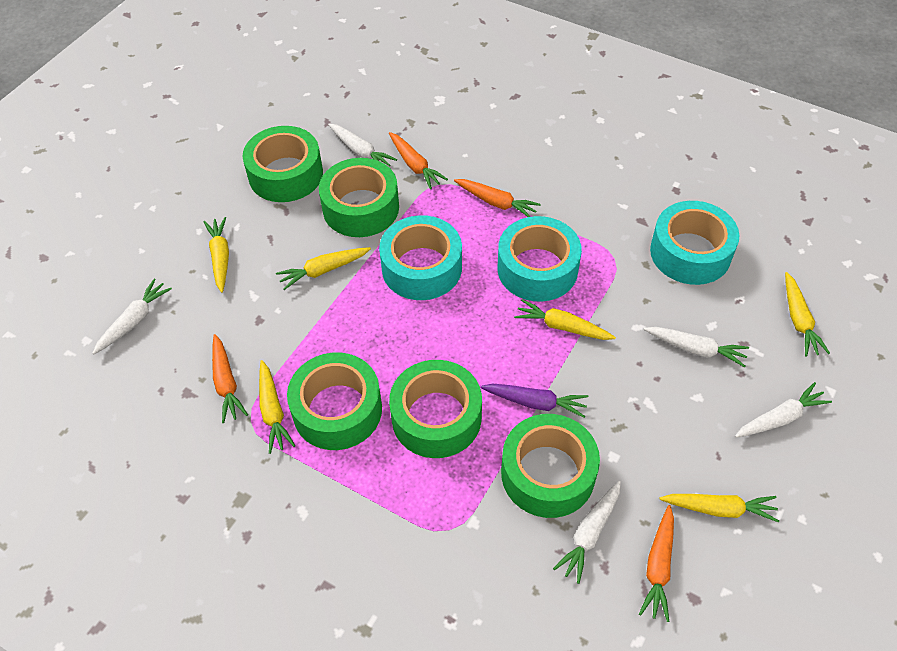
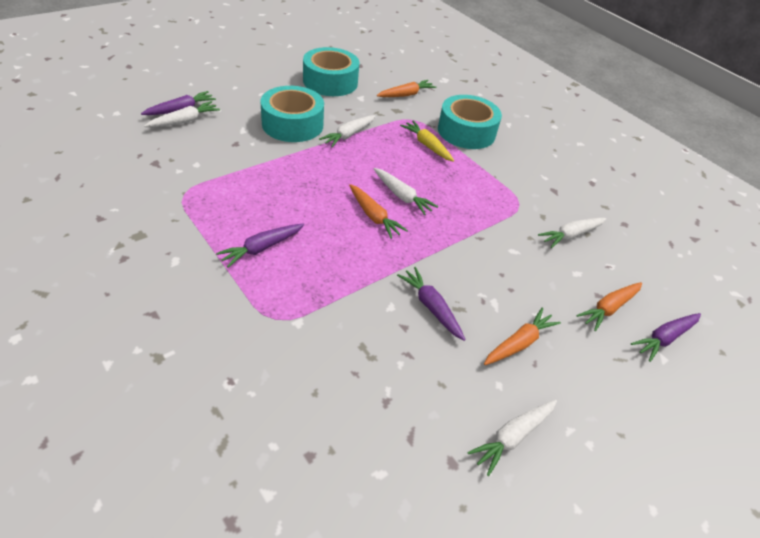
green tape: [243,126,323,202] [287,353,382,450] [319,158,399,237] [389,360,482,458] [501,414,600,518] = 5 -> none = 0
purple carrot: [480,384,588,418] = 1 -> [141,91,216,115] [216,224,304,268] [397,267,466,341] [631,313,701,362] = 4
yellow carrot: [203,217,229,293] [259,360,295,454] [276,247,371,290] [514,299,616,340] [659,494,779,523] [785,272,830,357] = 6 -> [400,121,454,162] = 1

